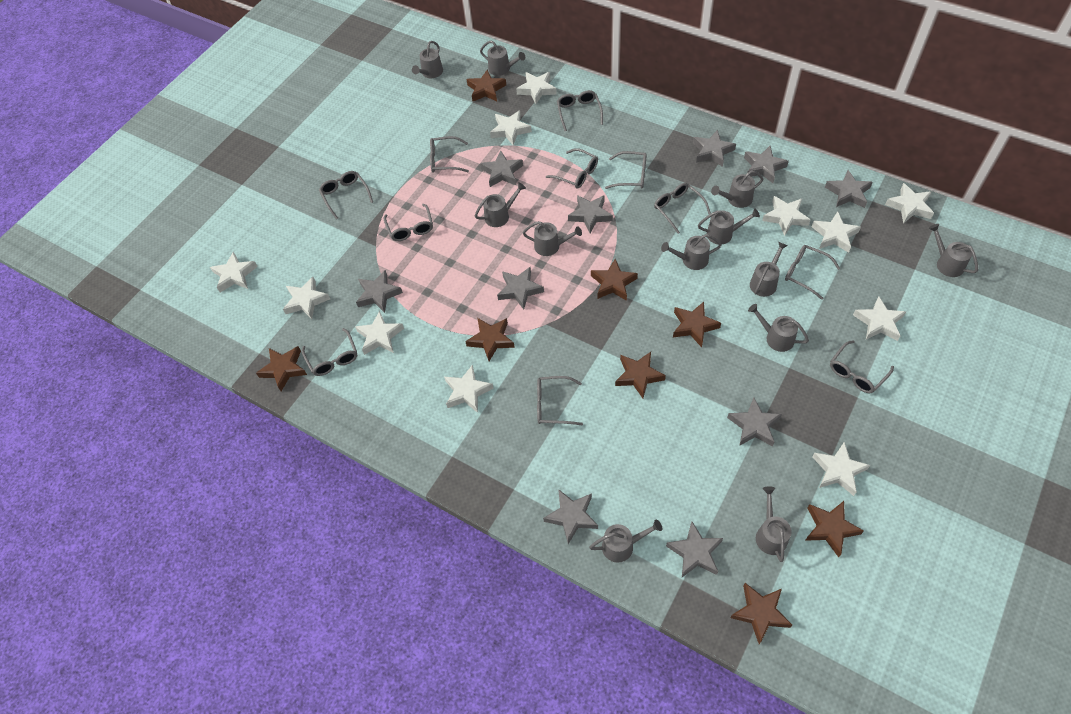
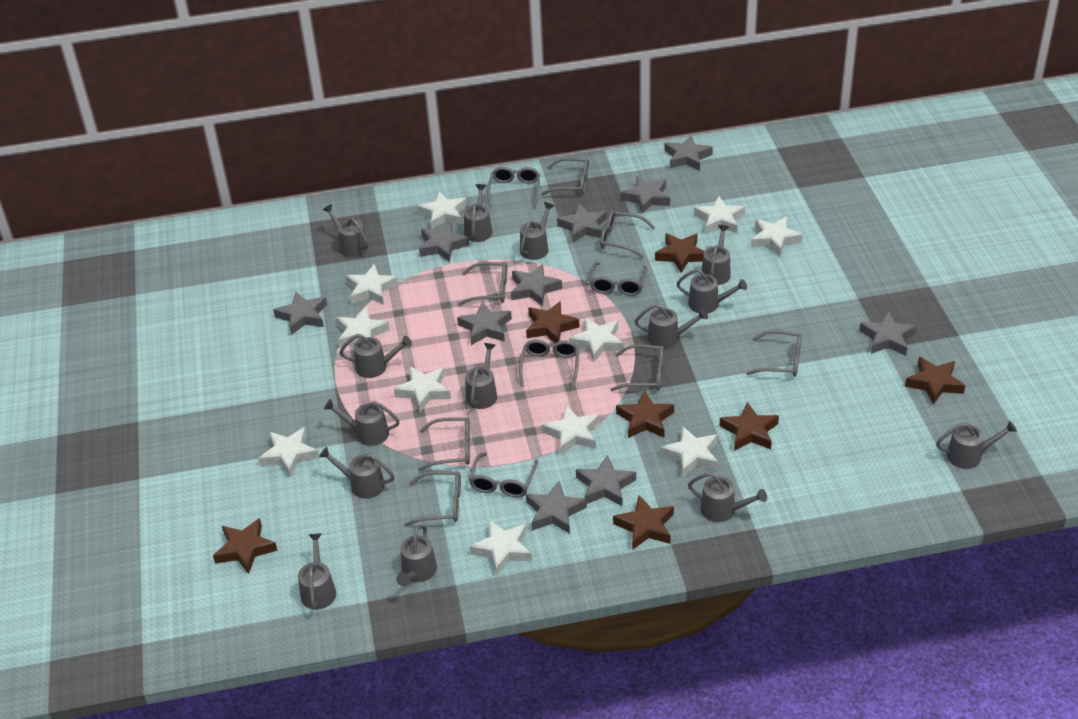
brown star: [256,346,307,391] [465,318,515,361] [466,70,506,101] [591,258,638,301] [615,352,666,398] [673,302,721,347] [730,583,792,644] [805,501,864,557] = 8 -> [213,518,278,574] [526,301,579,343] [613,495,674,550] [616,390,674,438] [655,233,704,273] [720,402,779,451] [905,357,965,405] = 7
grey watering can: [412,41,443,78] [475,182,526,227] [480,40,525,76] [523,221,582,256] [589,520,662,563] [661,234,721,270] [698,209,760,245] [711,171,763,208] [748,304,809,352] [750,242,788,297] [756,486,792,562] [929,224,978,277] = 12 -> [298,533,336,610] [319,447,395,499] [323,204,369,257] [324,399,400,446] [339,334,412,378] [396,525,437,586] [464,184,492,242] [465,343,497,409] [520,202,554,260] [635,304,708,349] [676,269,747,313] [688,472,767,522] [702,225,731,285] [936,421,1017,469] = 14

